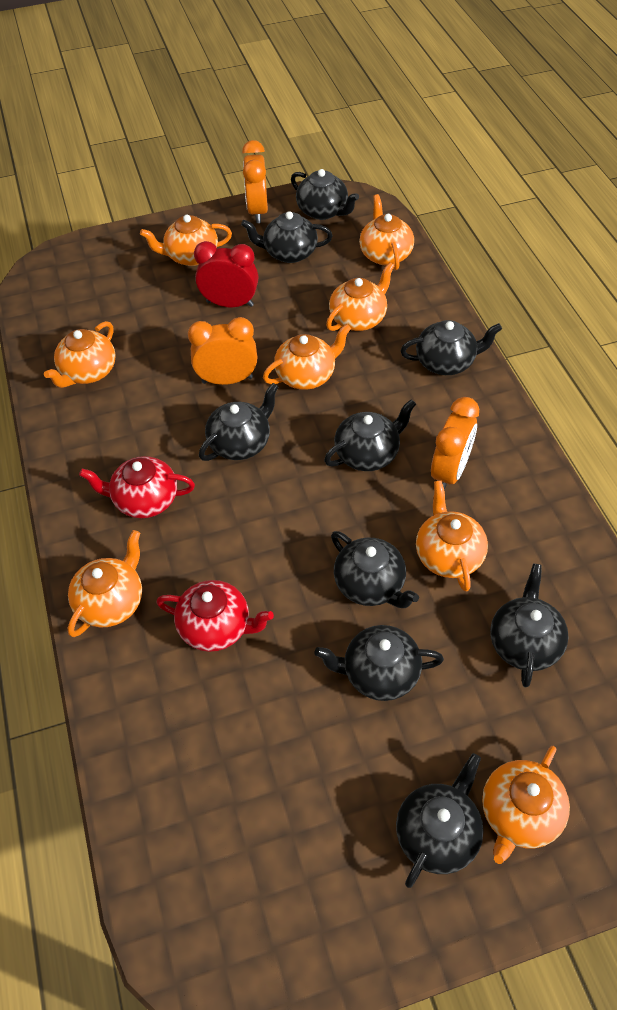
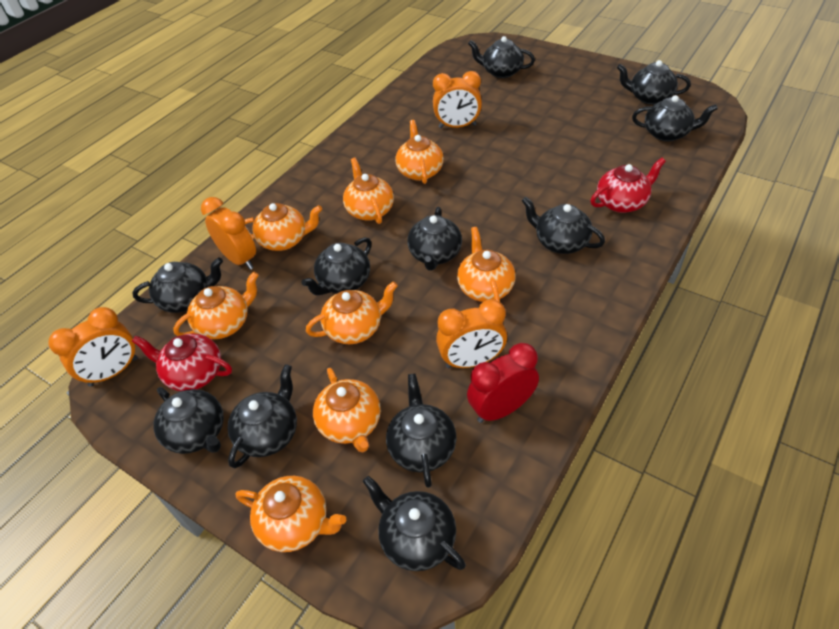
black teapot: [199,383,279,461] [241,211,333,263] [291,169,359,220] [315,625,444,701] [324,399,416,471] [331,531,419,608] [396,753,484,888] [400,320,502,375] [490,563,569,687] = 9 -> [132,257,223,313] [154,387,224,454] [227,364,297,468] [301,237,372,295] [363,476,466,571] [386,373,457,488] [407,207,462,271] [468,36,535,78] [522,197,605,254] [617,60,691,105] [632,95,718,141] = 11
orange clock: [188,317,257,385] [242,140,268,223] [431,397,479,490] = 3 -> [49,307,138,386] [201,197,256,270] [433,71,482,128] [436,299,507,368] = 4

